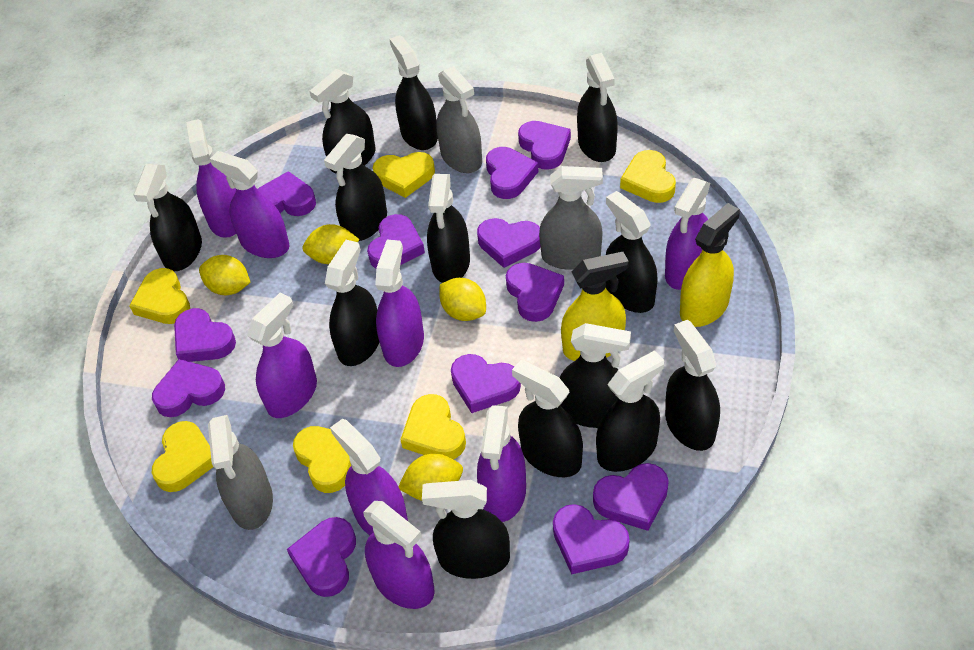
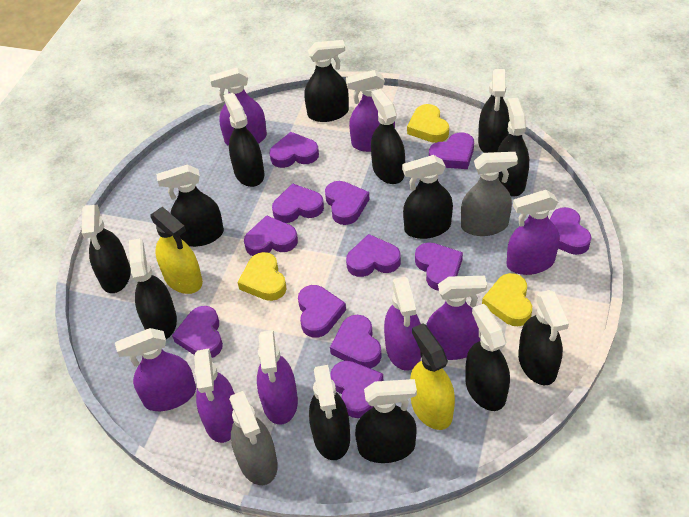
grey spray bottle: [208,415,273,530] [437,66,482,173] [539,166,603,270] = 3 -> [229,391,278,485] [461,152,518,236] = 2
yellow heart: [129,268,190,324] [151,421,213,492] [293,426,351,493] [373,152,435,198] [400,394,466,459] [620,150,676,203] = 6 -> [237,252,287,301] [407,104,449,143] [482,273,532,326] = 3
yellow lemon: [199,255,250,295] [302,224,360,264] [398,454,463,501] [439,278,486,321] = 4 -> none = 0

